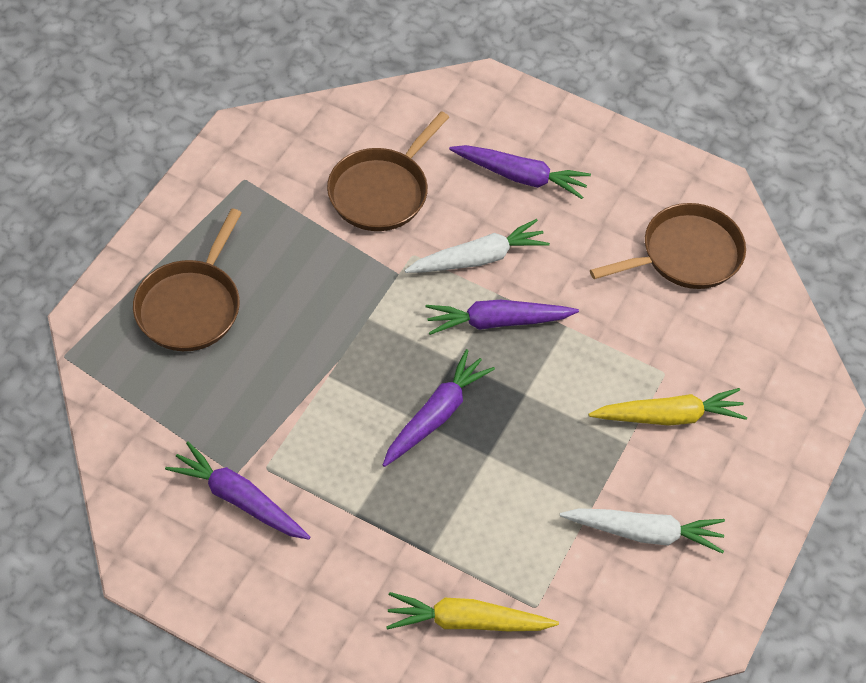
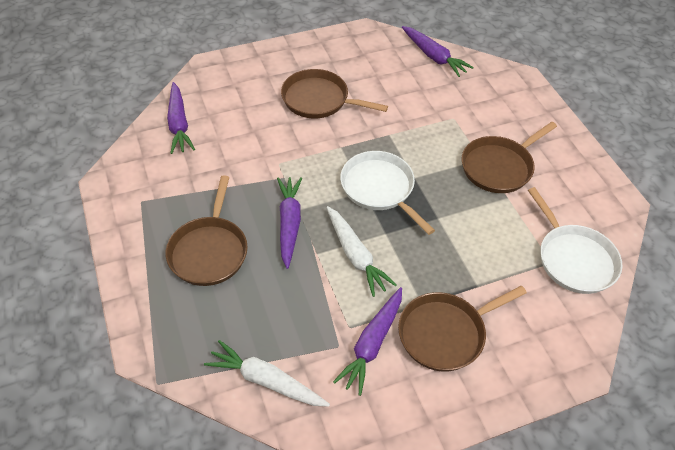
brown pan: [133,209,242,351] [327,111,449,231] [590,203,746,289] = 3 -> [166,175,248,286] [281,69,388,119] [398,286,527,372] [462,122,557,193] = 4
white pan: none = 0 -> [340,151,435,235] [528,187,622,294] = 2
yellow carrot: [386,592,559,631] [589,388,747,426] = 2 -> none = 0

